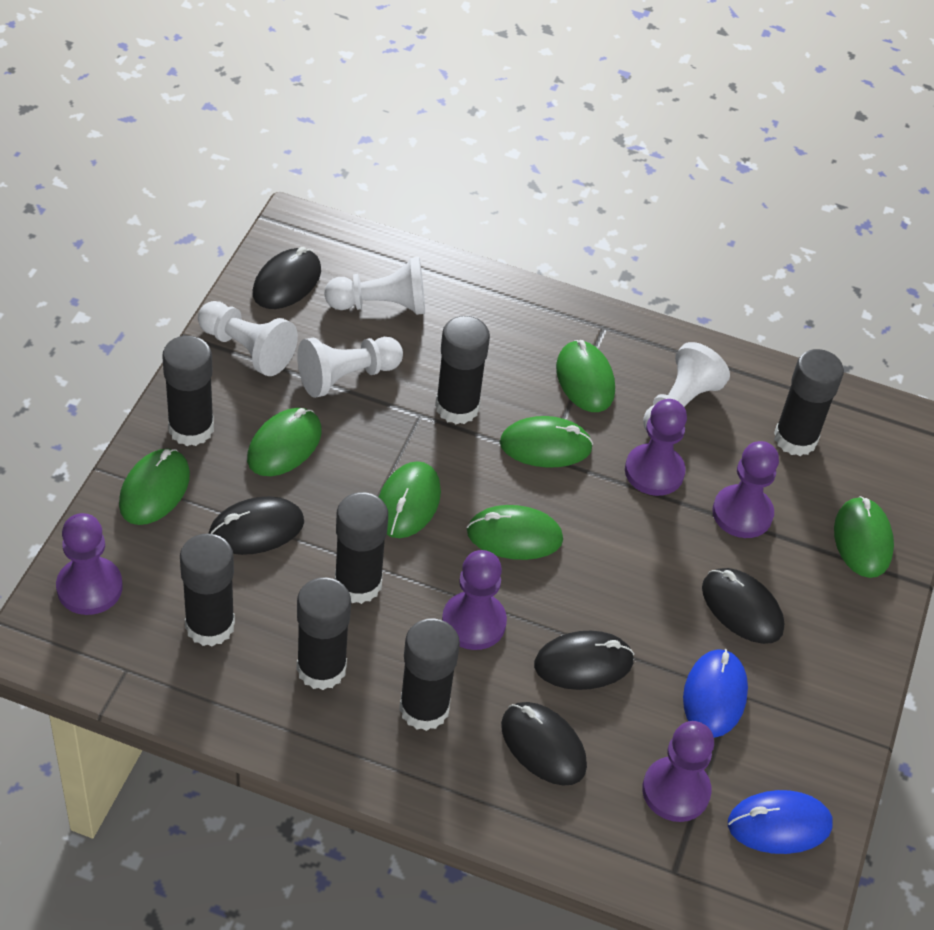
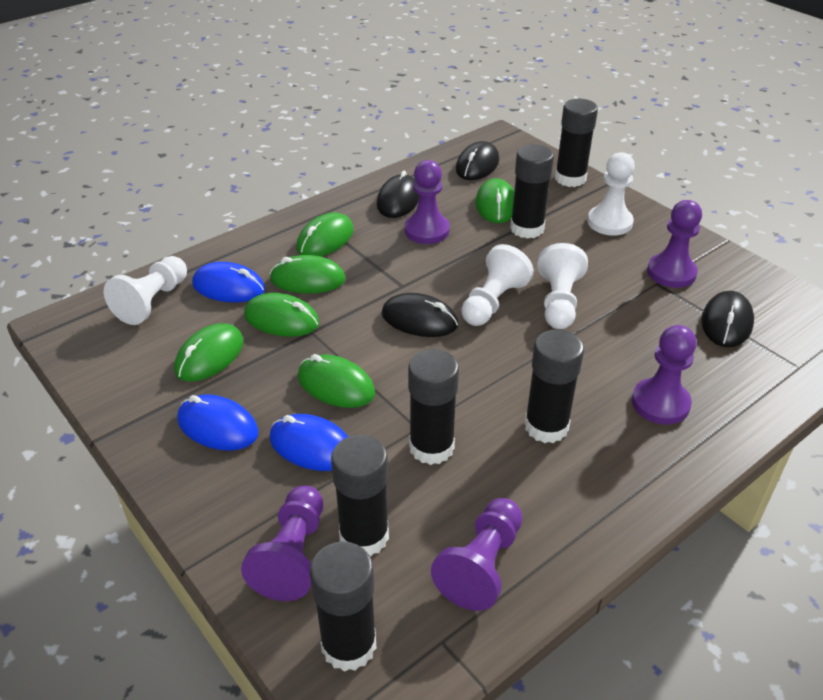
black glue stick: [162,336,214,446] [180,533,235,647] [297,577,351,690] [335,492,388,604] [399,618,460,731] [435,316,490,424] [774,349,844,456] = 7 -> [310,541,376,672] [331,435,389,557] [408,349,459,465] [510,144,554,239] [524,330,584,443] [555,99,598,187] = 6
black mouse: [208,497,304,555] [253,247,321,309] [501,702,587,786] [534,631,634,690] [702,568,784,644] = 5 -> [376,171,420,218] [381,293,458,337] [456,141,499,180] [701,291,754,347] = 4
blue mouse: [683,649,748,738] [728,790,833,854] = 2 -> [177,394,258,451] [192,262,265,302] [270,414,349,471] = 3
green mouse: [119,449,190,525] [247,408,322,476] [379,461,441,538] [467,505,563,560] [500,416,593,467] [556,340,615,412] [834,496,894,578] = 7 -> [174,324,244,382] [244,293,320,337] [270,255,346,294] [296,213,353,256] [298,354,375,408] [475,178,514,223] = 6

